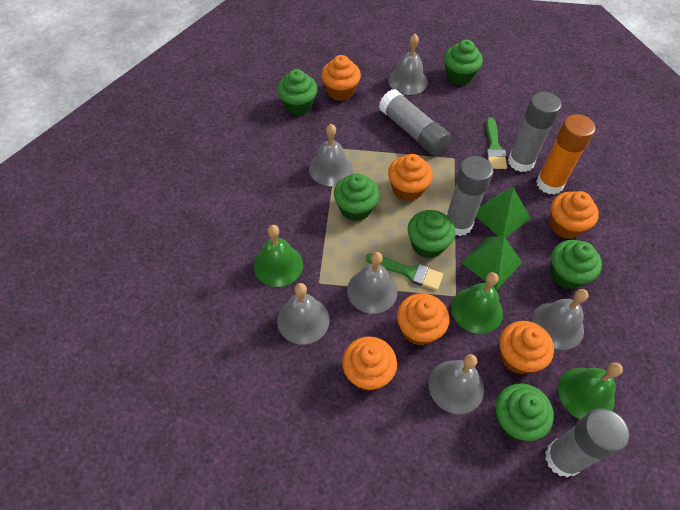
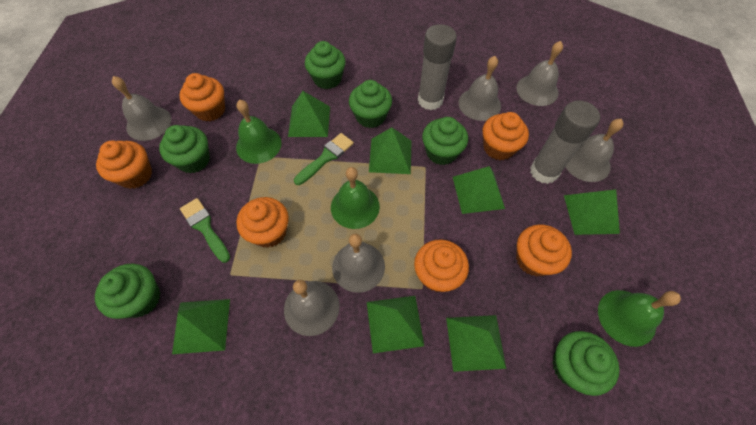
green pyramid: [461,236,522,290] [476,188,531,238] = 2 -> [172,299,230,354] [288,91,330,137] [367,296,424,353] [369,127,411,174] [446,315,506,372] [453,166,505,214] [564,189,620,235] = 7
grey glue stick: [379,89,451,156] [446,156,493,236] [508,92,561,172] [545,408,629,477] = 4 -> [418,24,457,110] [530,101,600,184] = 2
orange glue stick: [536,114,595,195] = 1 -> none = 0

